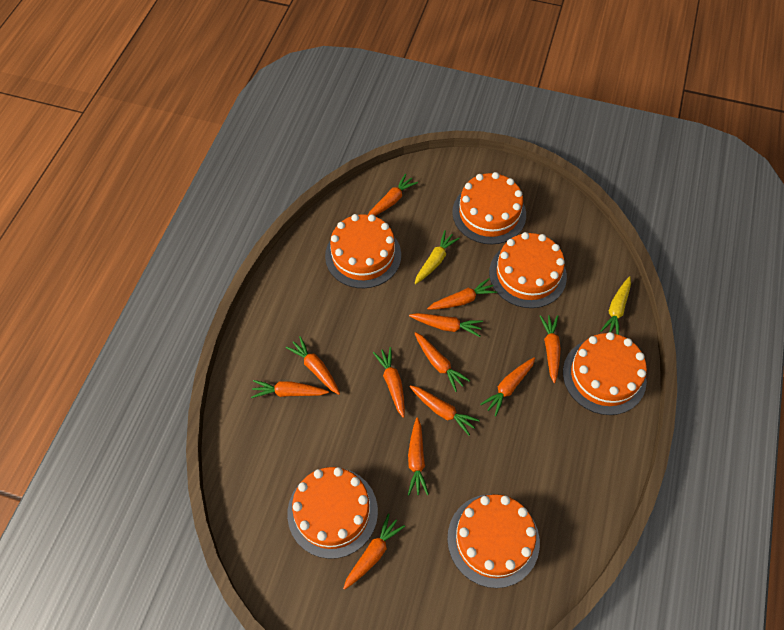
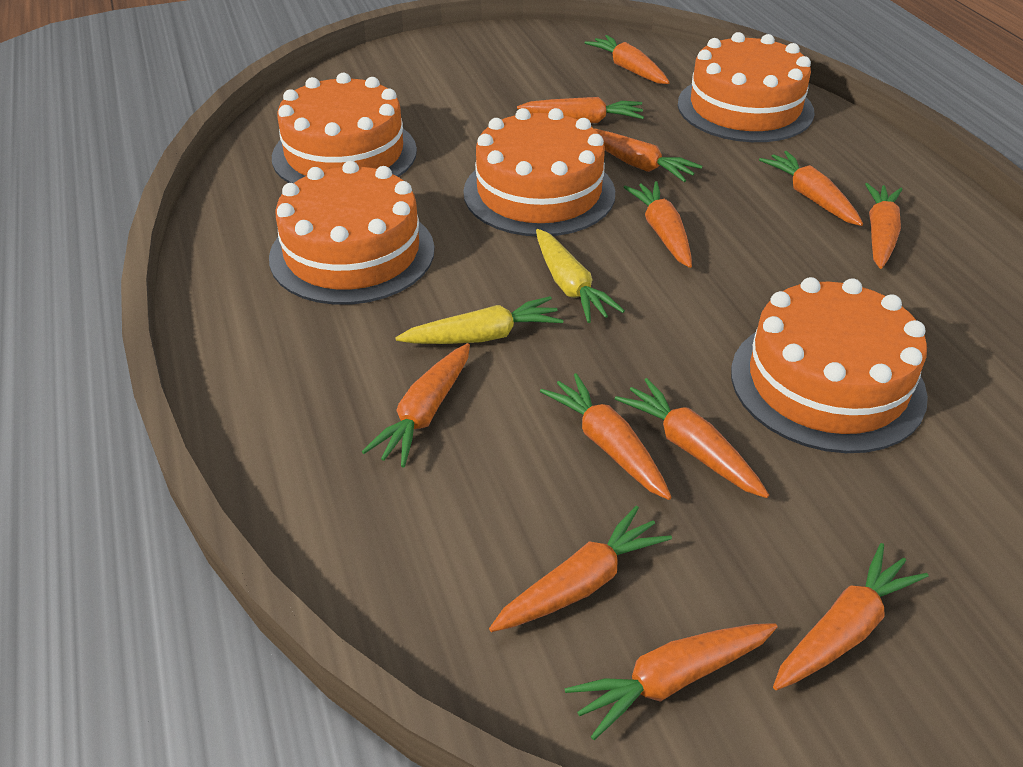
orange cake: [287,467,378,559] [325,214,401,288] [447,494,540,588] [452,172,526,244] [489,232,567,308] [563,332,647,415] = 6 -> [269,161,435,305] [272,73,417,183] [463,108,615,236] [678,32,815,142] [731,277,928,453] = 5

